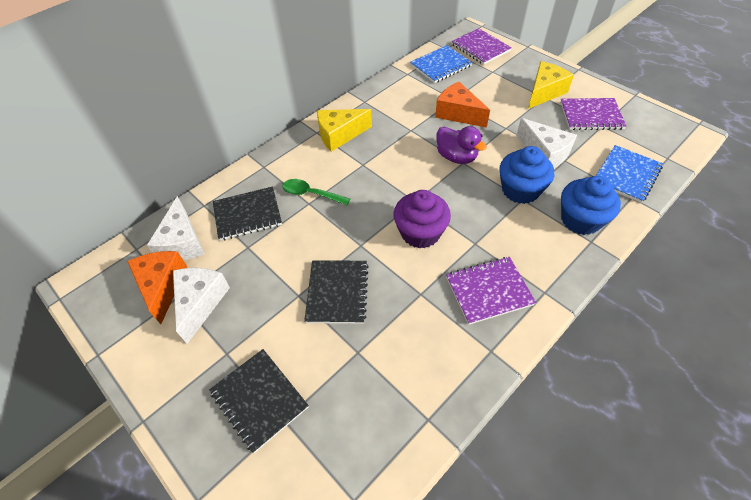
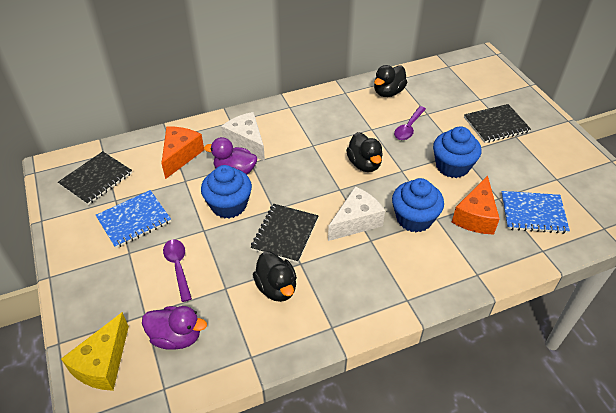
black duck: none = 0 -> [253,251,297,302] [346,132,383,172] [374,65,407,97] = 3
blue cupcake: [499,146,554,204] [561,176,621,235] = 2 -> [201,165,252,219] [392,178,444,233] [433,126,482,178] = 3
green spoon: [282,179,350,205] = 1 -> none = 0
purple cupcake: [394,190,451,249] = 1 -> none = 0
purple duck: [436,126,487,164] = 1 -> [142,306,207,350] [204,137,257,175] = 2
purple notebook: [446,257,536,325] [451,28,512,65] [560,98,627,130] = 3 -> none = 0
purple spoon: none = 0 -> [163,239,192,302] [394,106,426,140] = 2
white cheese: [147,196,204,260] [173,268,230,344] [516,118,577,168] = 3 -> [221,112,265,162] [328,186,385,241] = 2
yellow cheese: [317,109,372,152] [528,61,574,109] = 2 -> [61,312,129,391] = 1

